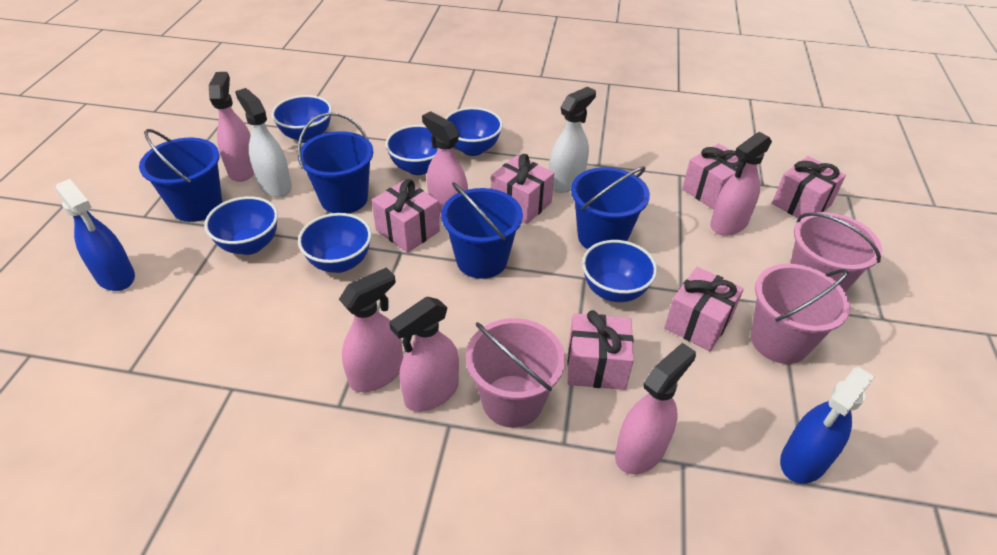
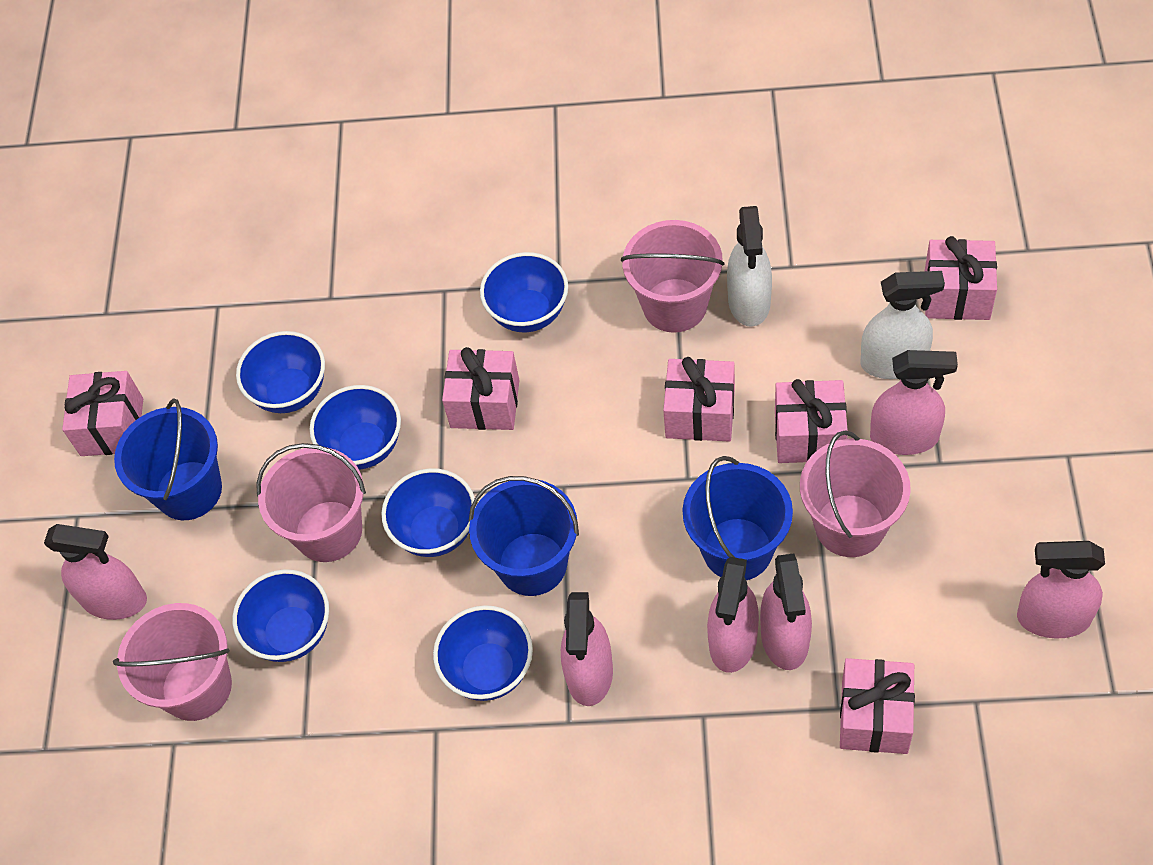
blue bucket: [139,129,222,222] [298,112,373,214] [441,182,523,279] [571,167,650,249] = 4 -> [114,398,222,520] [469,476,579,596] [683,456,793,580] = 3
blue spray bottle: [56,179,135,291] [780,367,874,484] = 2 -> none = 0
pink bucket: [466,318,565,428] [751,264,850,364] [790,212,882,292] = 3 -> [113,603,232,721] [256,443,366,562] [621,220,724,333] [800,430,911,557] = 4

